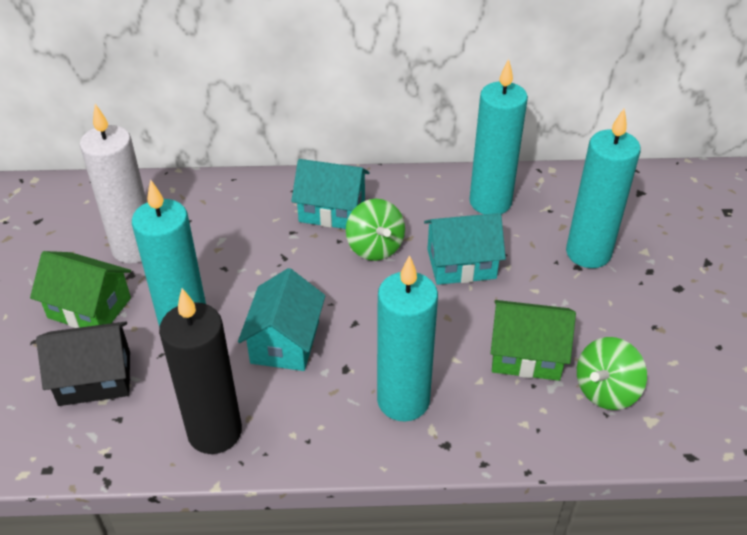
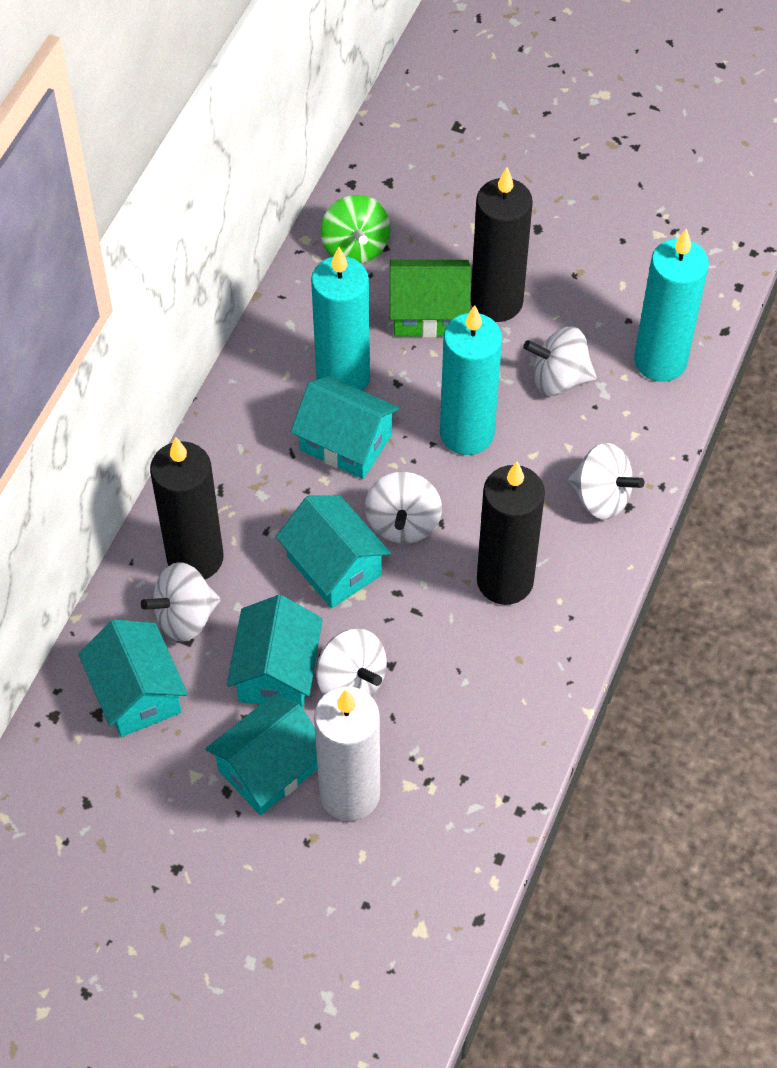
black candle: [159,288,242,454] = 1 -> [150,437,223,580] [471,167,533,322] [477,462,545,605] = 3
black house: [36,321,130,406] = 1 -> none = 0
green house: [30,251,131,328] [491,300,576,381] = 2 -> [390,260,471,338] = 1
green spinning top: [346,199,405,261] [577,337,647,410] = 2 -> [320,195,390,264] = 1
turquoise candle: [132,179,206,328] [377,255,438,422] [469,59,528,214] [566,109,641,268] = 4 -> [311,247,370,391] [440,305,502,455] [634,228,709,382] = 3
turquoise house: [238,268,325,371] [291,159,370,229] [424,213,506,285] = 3 -> [78,619,188,737] [205,694,318,815] [227,595,323,708] [276,495,391,608] [291,376,400,479] = 5
white spinning top: none = 0 -> [141,562,221,642] [316,629,387,697] [365,472,442,543] [523,327,597,396] [568,443,645,520] = 5

